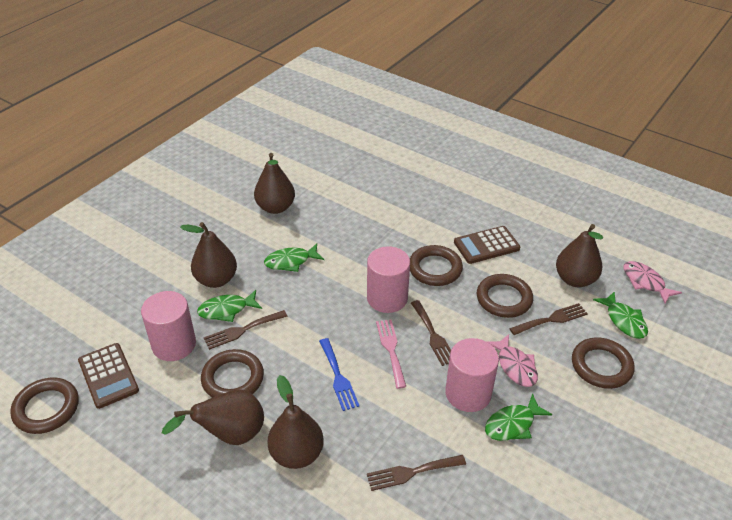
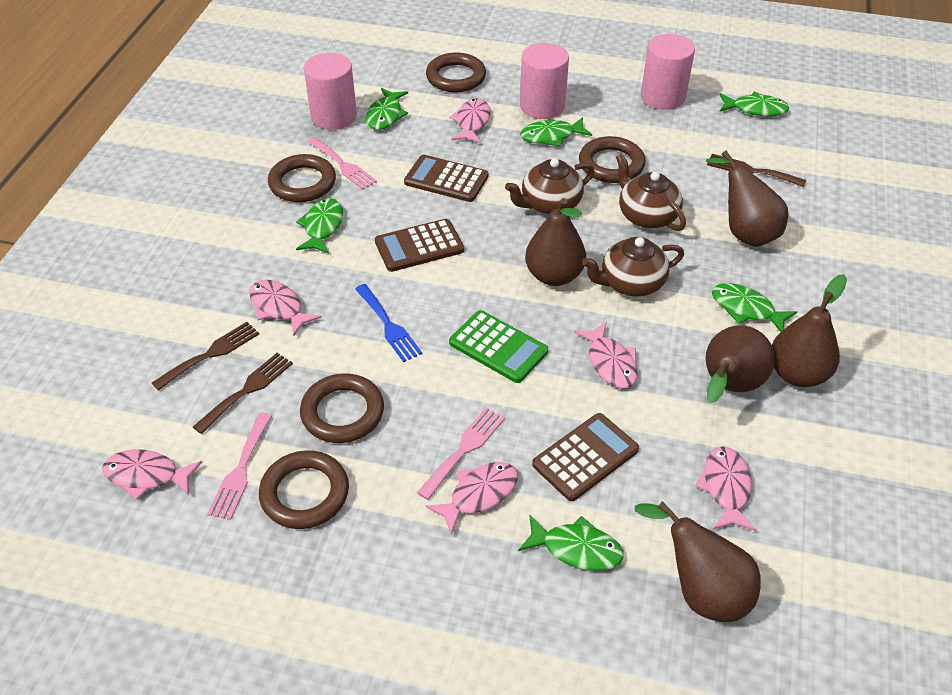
brown calculator: [78,343,139,409] [454,226,520,264] = 2 -> [375,219,464,272] [404,155,488,202] [532,413,639,501] = 3
brown fork: [204,310,288,350] [367,455,466,491] [411,300,451,366] [509,303,588,335] = 4 -> [152,322,259,391] [193,353,293,434] [707,154,806,187] = 3
brown teapot: none = 0 -> [505,158,594,214] [582,237,684,297] [616,154,686,231] = 3
green calculator: none = 0 -> [449,310,548,383] = 1
green fish: [197,290,262,322] [264,243,324,272] [485,394,552,441] [593,291,648,339] = 4 -> [296,198,343,254] [366,88,408,130] [518,515,624,571] [520,117,592,147] [712,283,797,332] [720,92,789,116] = 6
pink fish: [487,334,538,387] [623,261,682,304] = 2 -> [102,449,203,500] [249,280,321,336] [426,462,518,535] [449,98,491,143] [574,321,638,388] [695,446,756,531] = 6
pink fork: [376,320,406,389] = 1 -> [207,412,272,520] [308,137,377,190] [417,407,505,500] = 3

